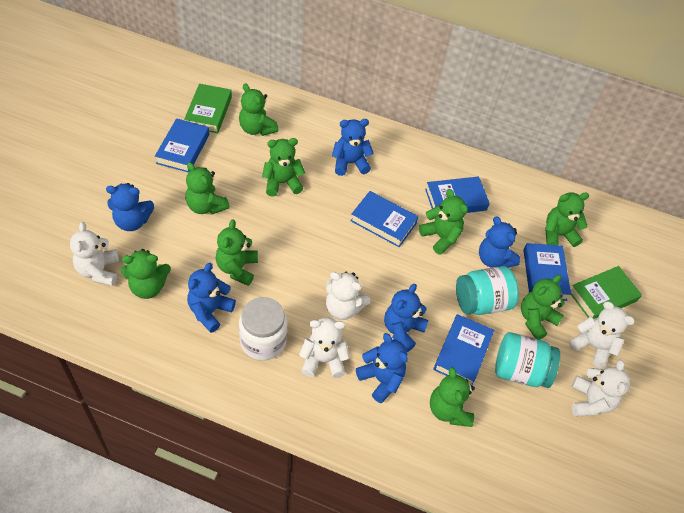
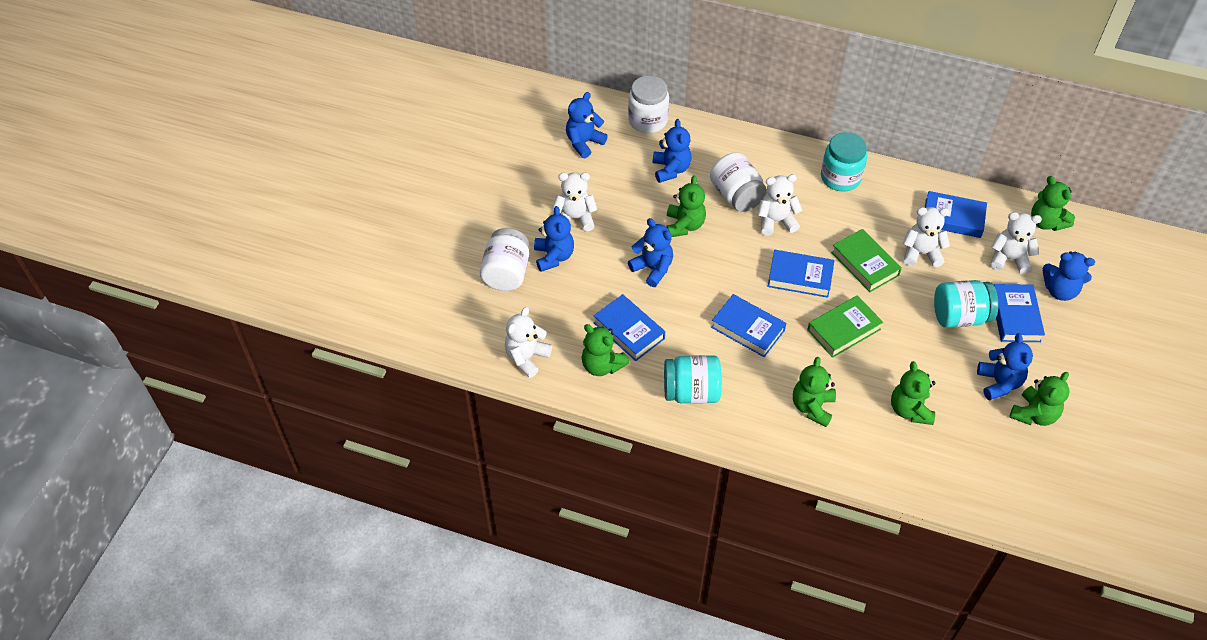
green teddy bear: [121,249,171,299] [185,162,230,214] [216,219,258,286] [239,83,278,136] [262,138,305,197] [419,189,468,255] [430,367,475,427] [521,275,565,340] [545,192,589,247] = 9 -> [581,324,629,376] [666,175,706,237] [793,357,836,427] [891,361,936,425] [1009,372,1069,426] [1031,176,1075,231] = 6
turquoise jar: [456,266,519,315] [495,332,560,388] = 2 -> [664,355,722,404] [821,132,867,192] [934,280,998,328] = 3
white jar: [239,297,287,361] = 1 -> [480,228,529,291] [628,76,669,133] [710,152,767,212] = 3

